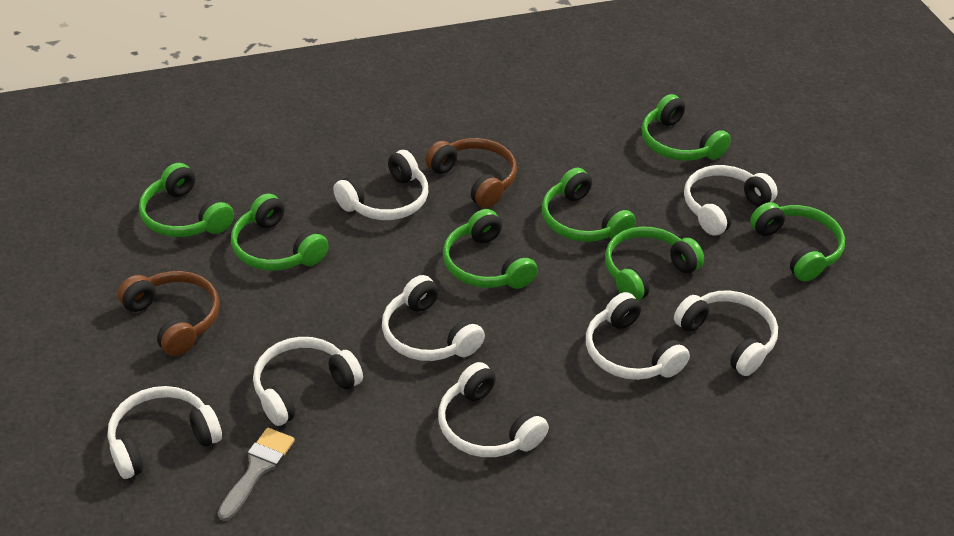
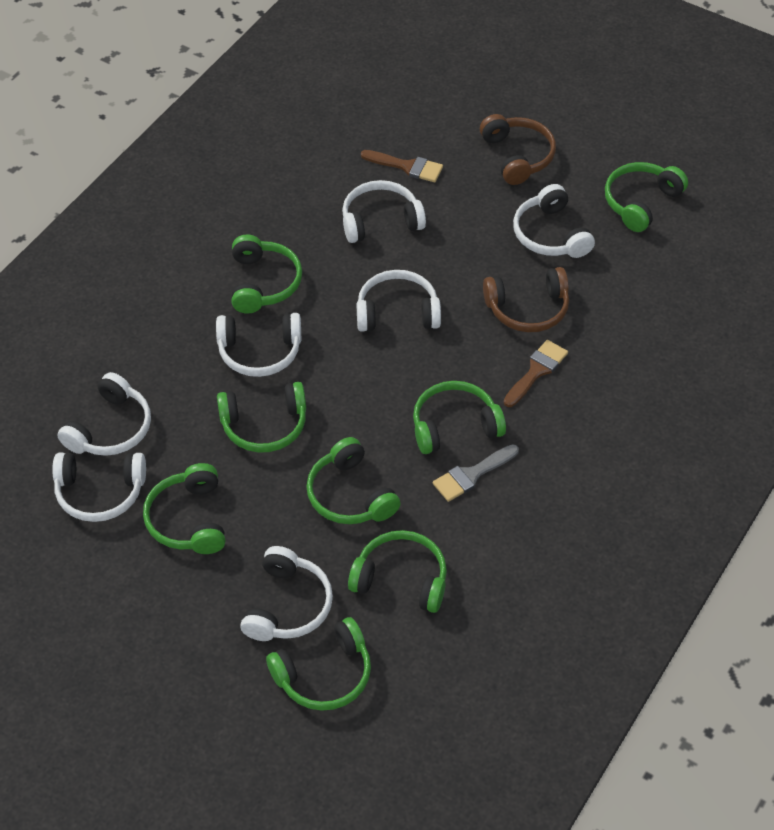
brown brush: none = 0 -> [361,150,443,182] [504,340,568,407] = 2
green headphones: [139,163,234,237] [231,193,329,271] [443,209,538,289] [542,168,636,242] [605,226,704,301] [642,94,731,161] [750,202,845,282] = 7 -> [143,463,225,554] [217,382,306,453] [232,234,302,314] [266,617,371,711] [306,437,401,524] [348,530,447,613] [413,381,506,454] [605,162,688,232] = 8
white headphones: [108,386,222,479] [253,337,363,426] [333,150,428,220] [382,275,485,361] [438,362,549,457] [586,292,690,380] [674,291,778,376] [684,165,778,235] = 8 -> [52,453,146,522] [57,372,151,456] [216,313,301,377] [240,546,333,641] [342,180,426,243] [357,270,441,332] [513,184,595,258] = 7

